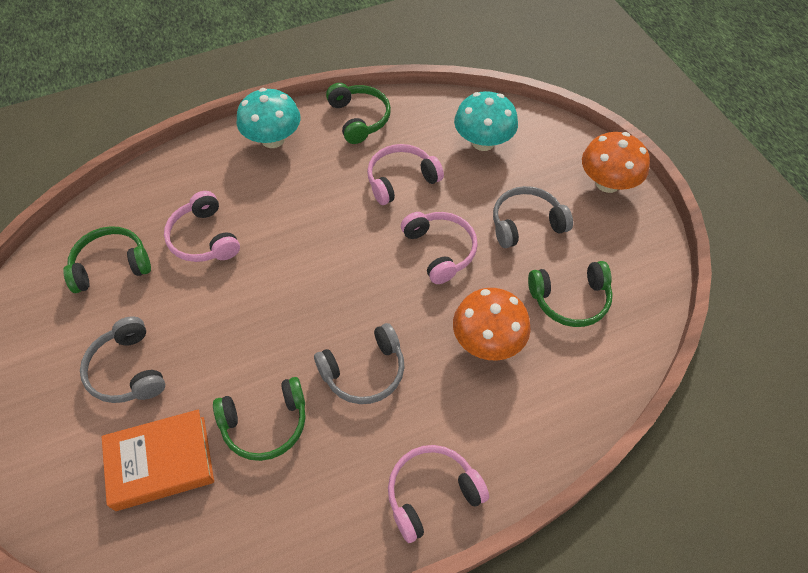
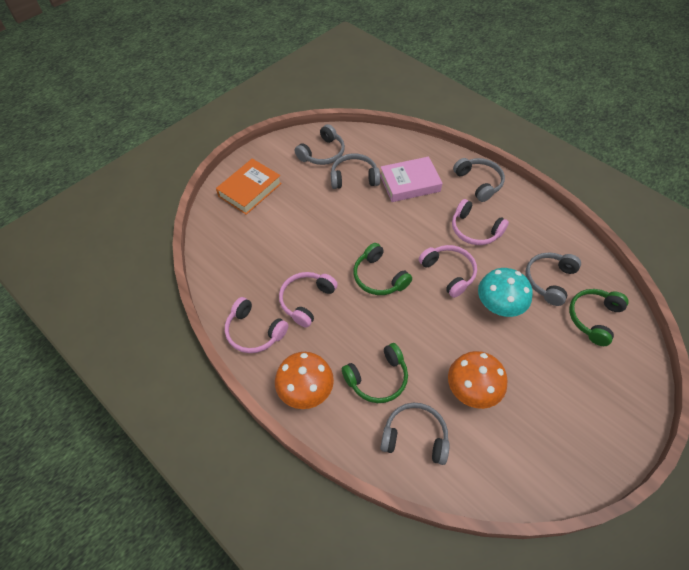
green headphones: [63,226,151,293] [213,377,306,461] [326,83,391,144] [528,261,613,327] = 4 -> [342,343,408,403] [353,243,412,295] [569,289,629,346] = 3
grey headphones: [80,316,165,403] [314,323,404,404] [493,186,573,248] = 3 -> [294,124,345,165] [331,153,380,189] [380,402,450,465] [453,158,505,202] [526,252,581,306] = 5
pink book: none = 0 -> [380,156,443,202] = 1
turquoise mushroom: [237,88,301,148] [454,91,518,151] = 2 -> [478,268,533,317] = 1

